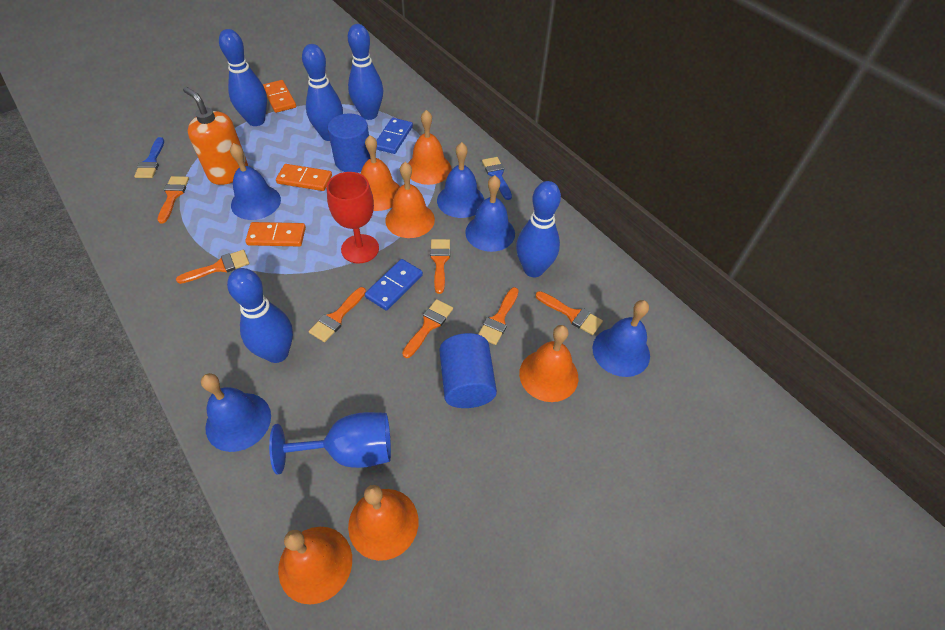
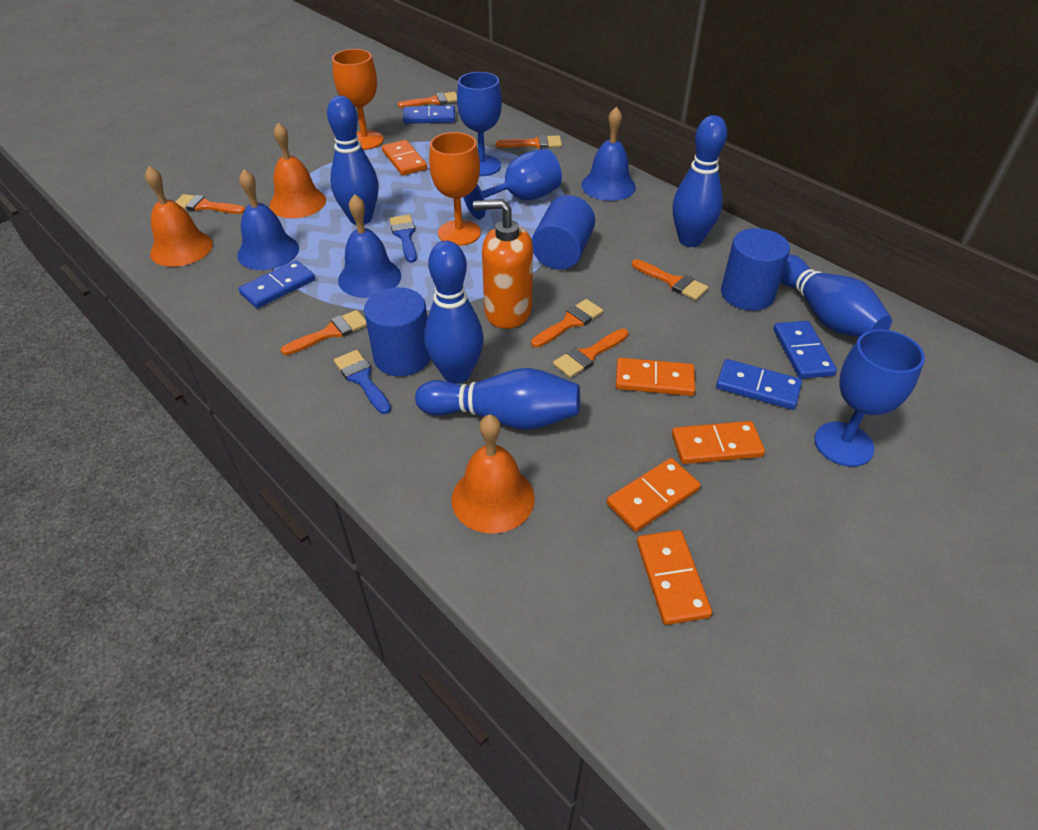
blue bell: [201,373,271,452] [230,143,281,220] [437,142,484,218] [465,175,515,252] [593,300,650,377] = 5 -> [237,169,299,270] [338,194,401,298] [581,107,636,201] = 3
blue cylinder: [328,113,370,173] [439,333,497,408] = 2 -> [364,287,430,376] [532,195,595,270] [721,228,790,311] = 3
blue domino: [365,259,423,311] [376,118,413,154] = 2 -> [238,260,315,308] [403,105,455,124] [716,359,802,410] [773,321,837,379] = 4
blue goblet: [269,412,391,475] = 1 -> [457,72,502,176] [463,149,562,219] [814,329,925,467] = 3
orange bell: [278,527,352,605] [348,485,418,561] [361,135,400,211] [386,162,435,238] [408,110,452,185] [519,325,578,402] = 6 -> [145,166,213,267] [269,123,326,218] [451,414,535,534] = 3
orange domino: [245,222,306,247] [263,80,296,113] [276,164,332,191] = 3 -> [382,140,427,176] [607,458,701,532] [616,358,695,396] [637,530,712,625] [672,421,765,464] = 5
orange goblet: none = 0 -> [332,49,384,150] [429,132,481,246] = 2
red goblet: [327,172,379,264] = 1 -> none = 0

